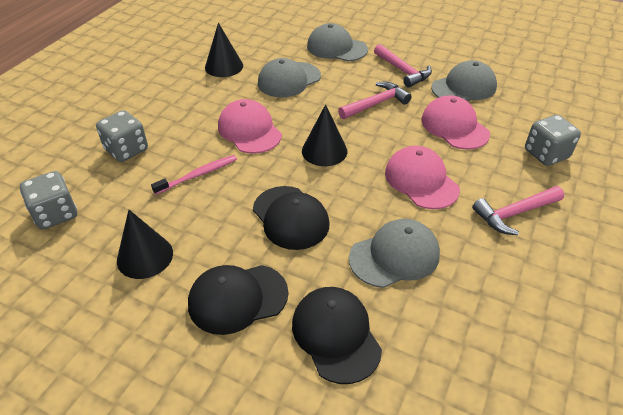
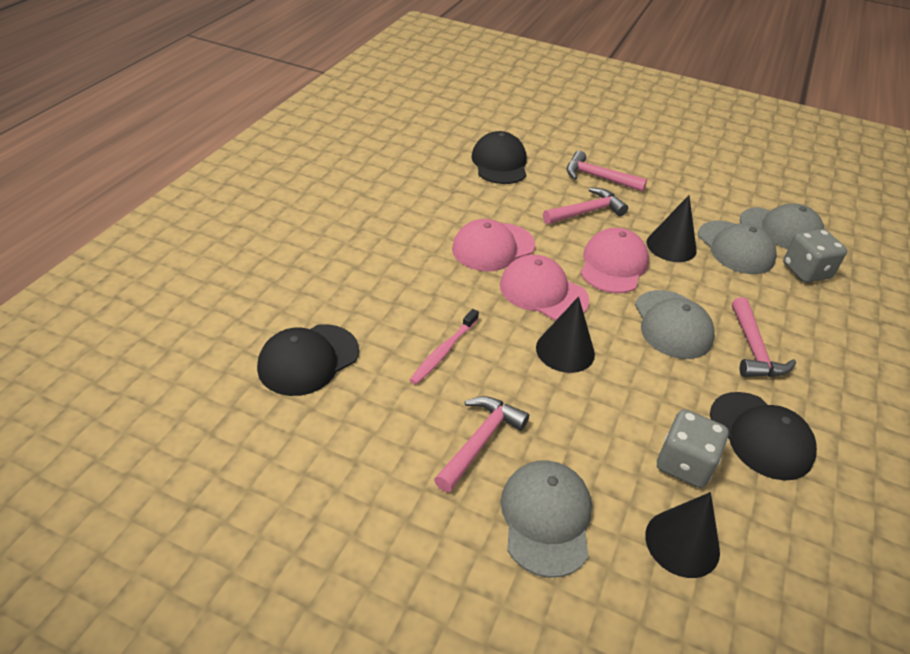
grey dice: [20,171,77,230] [96,110,148,162] [525,115,581,166] = 3 -> [657,409,728,488] [783,229,847,283] = 2
pink hammer: [338,82,412,119] [374,44,432,88] [472,186,564,235] = 3 -> [434,396,529,492] [543,188,628,224] [567,151,647,192] [732,297,796,377] = 4

